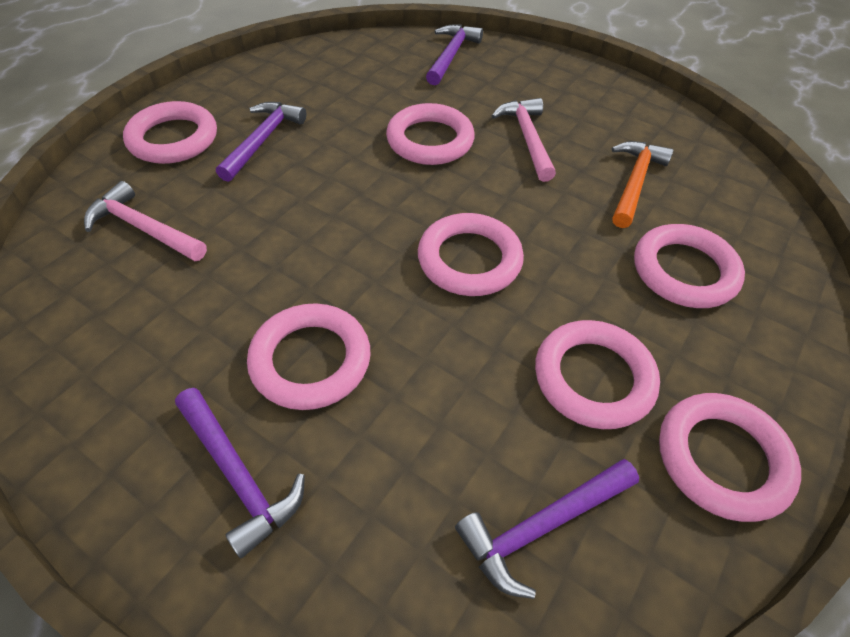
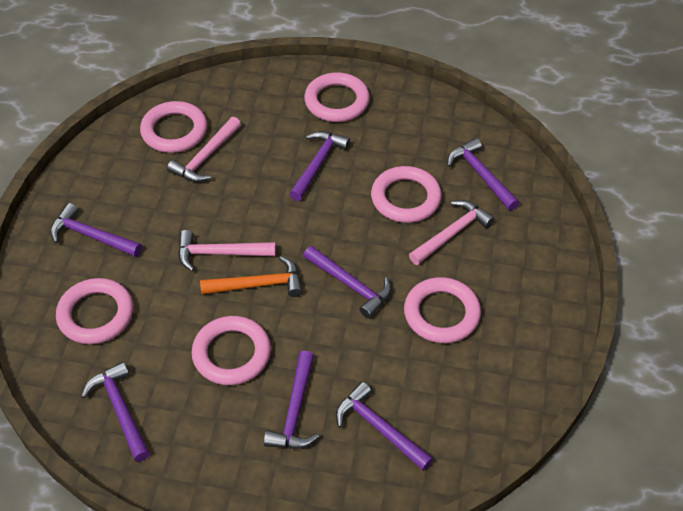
pink hammer: [84,181,207,261] [492,98,556,182] = 2 -> [167,117,241,182] [178,230,276,272] [409,200,495,265] = 3
pink ring: [123,101,217,164] [247,303,370,410] [386,103,475,165] [418,213,524,296] [535,320,660,429] [634,224,745,308] [659,393,801,522] = 7 -> [56,278,133,344] [140,101,207,153] [192,316,271,385] [304,72,370,122] [371,166,442,223] [404,277,481,343] = 6
purple hammer: [175,388,305,559] [216,102,306,182] [426,25,483,85] [455,459,639,599] = 4 -> [50,203,142,257] [81,362,150,462] [264,351,319,449] [289,131,350,201] [303,246,391,318] [336,382,433,471] [448,138,519,211] = 7

